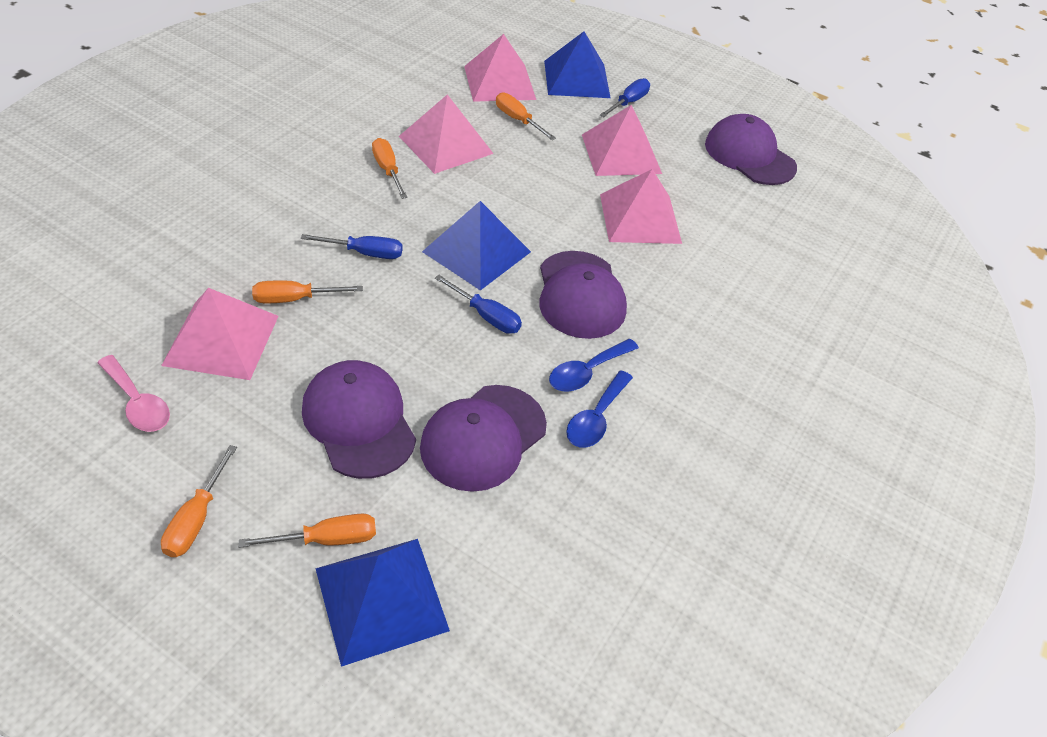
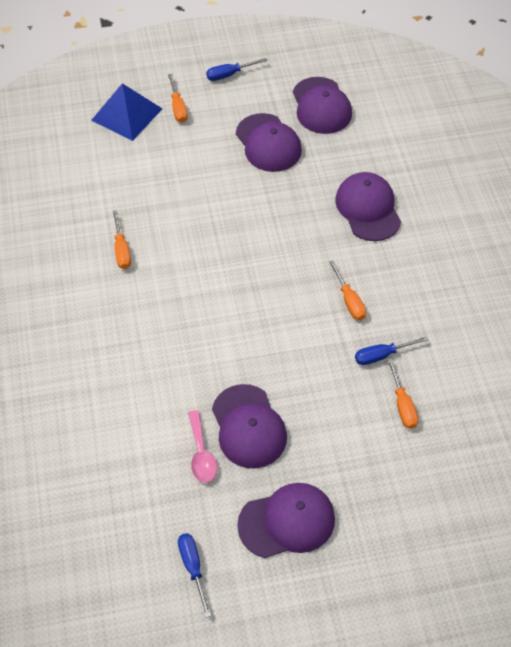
blue pyramid: [315,539,450,667] [422,201,531,290] [544,31,611,98] = 3 -> [91,83,162,141] = 1
blue spoon: [549,339,639,391] [566,370,633,448] = 2 -> none = 0
orange screwdriver: [161,445,237,557] [238,514,376,548] [252,281,363,303] [372,138,408,199] [496,92,556,140] = 5 -> [113,210,131,269] [168,74,188,123] [329,260,366,320] [387,358,418,429] = 4
pink pyramid: [161,288,278,380] [399,94,494,174] [464,34,536,102] [582,105,662,176] [600,169,682,244] = 5 -> none = 0
purple cap: [302,360,416,479] [420,385,547,492] [539,251,627,339] [705,114,797,185] = 4 -> [212,384,287,468] [236,113,302,172] [237,483,335,558] [293,77,352,134] [335,172,401,241] = 5

